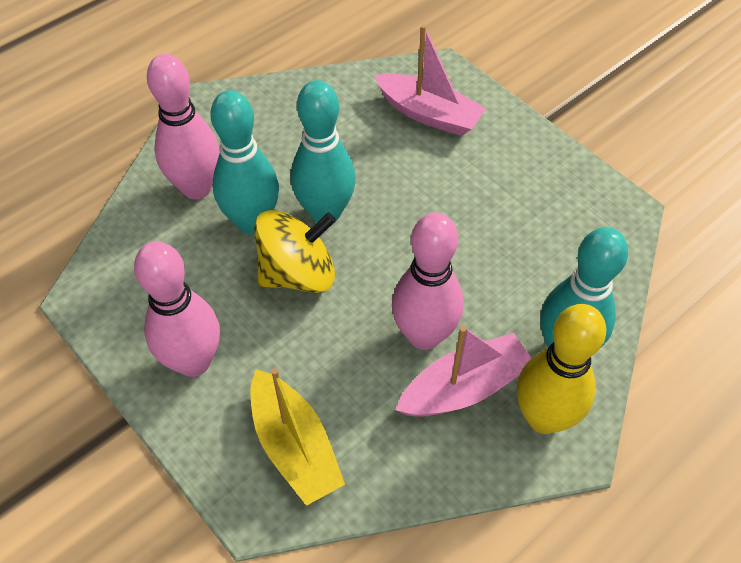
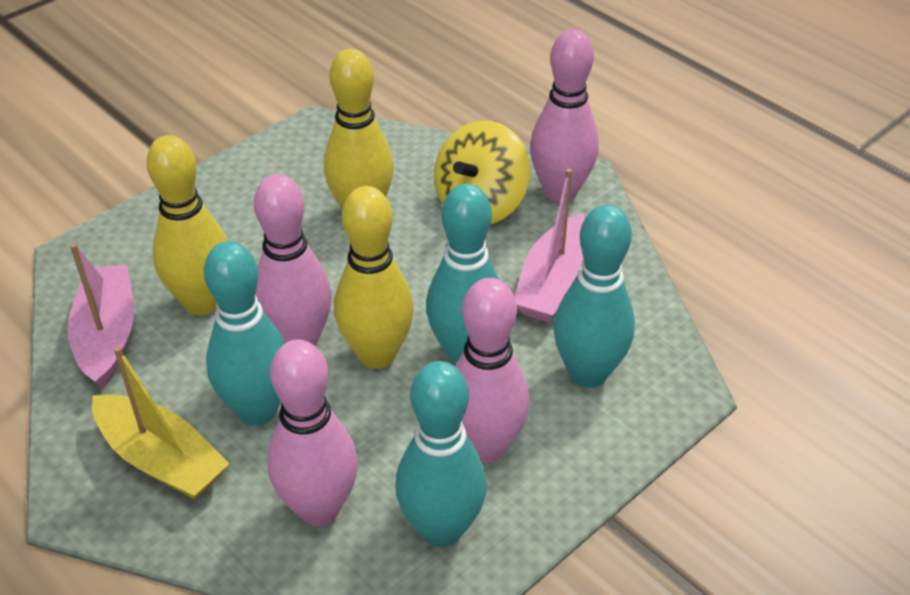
pink bowling pin: [134,241,220,377] [147,54,220,199] [392,212,464,350] = 3 -> [254,174,332,347] [267,340,358,526] [455,278,530,463] [530,29,599,203] = 4
turquoise bowling pin: [211,90,279,234] [291,80,356,222] [540,227,628,347] = 3 -> [204,241,285,426] [395,361,487,548] [426,184,499,364] [553,205,635,388] = 4
yellow bowling pin: [517,304,606,434] = 1 -> [146,135,227,315] [324,49,394,209] [334,186,414,369] = 3

